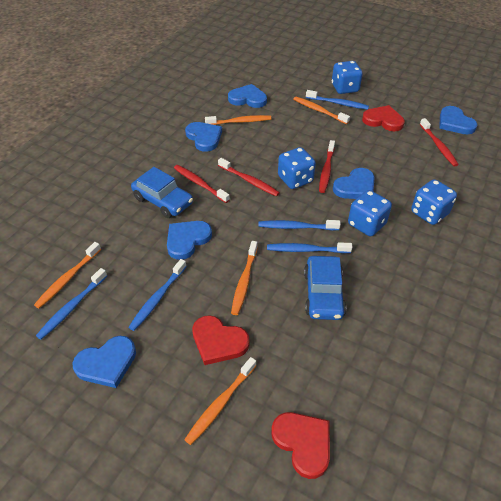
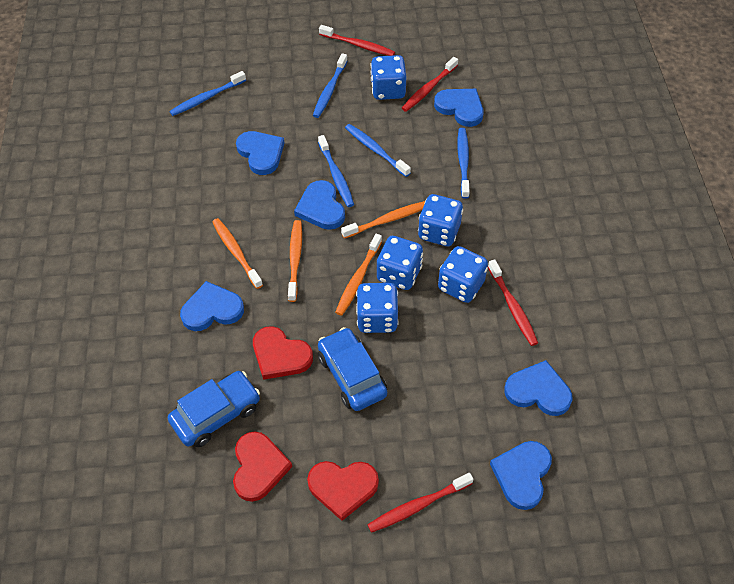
blue dice: [278,147,316,189] [332,61,363,94] [348,190,392,236] [411,179,457,225] = 4 -> [356,283,399,333] [371,55,406,100] [377,236,423,290] [418,194,463,246] [438,246,488,303] = 5
orange toothbrush: [34,242,101,309] [184,357,257,445] [205,115,271,125] [231,241,258,315] [293,97,350,124] = 5 -> [212,218,263,289] [288,220,302,302] [335,234,382,316] [341,201,425,239] = 4

